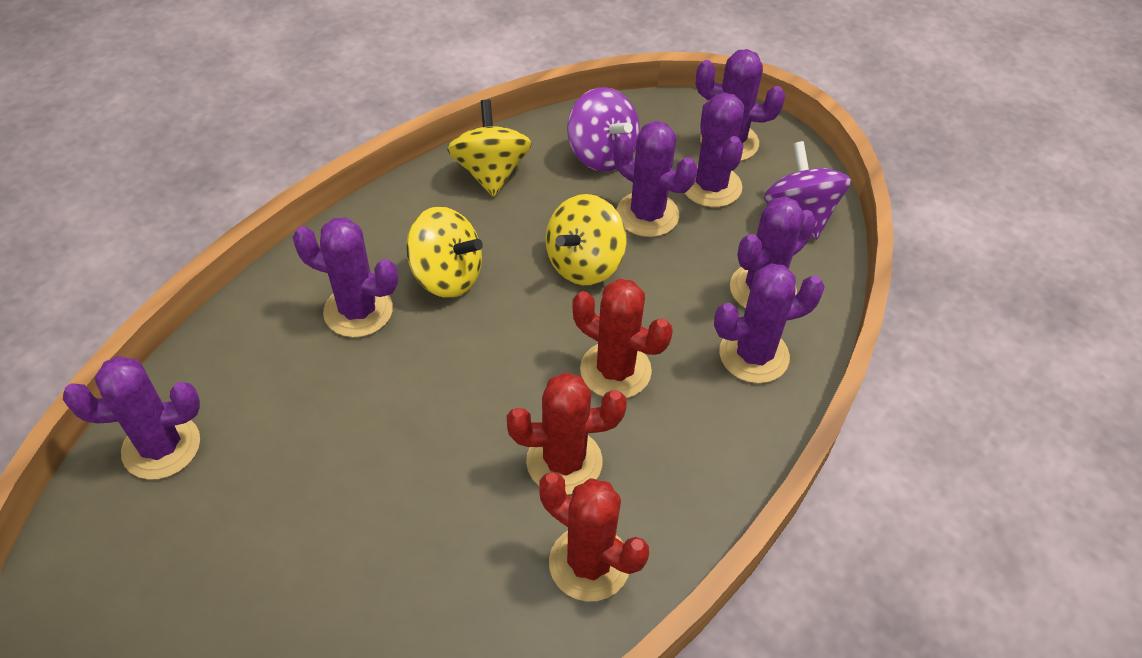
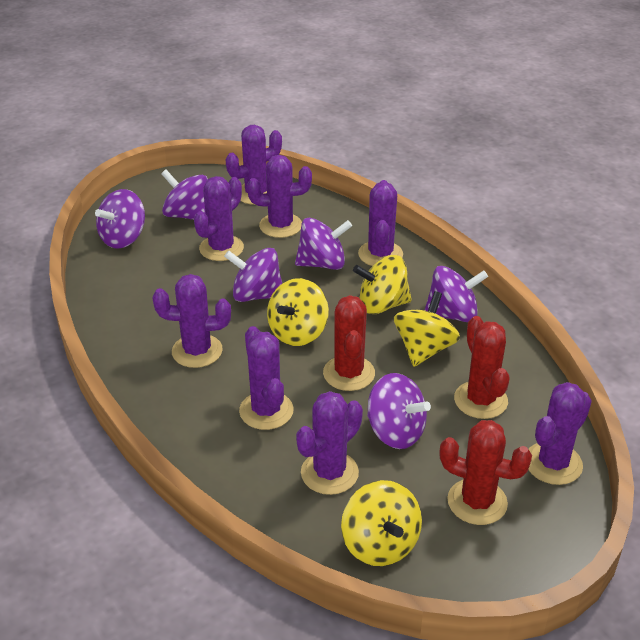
purple cactus: [63,356,200,480] [293,217,398,337] [614,121,697,237] [685,92,744,207] [696,49,785,161] [714,263,825,383] [730,196,816,309] = 7 -> [153,274,231,368] [194,176,244,261] [226,125,282,205] [239,326,294,430] [247,155,312,238] [296,391,363,495] [358,180,403,266] [528,382,592,485] = 8
purple spinning top: [567,87,640,172] [764,141,851,240] = 2 -> [95,189,145,249] [161,170,208,220] [224,248,282,302] [295,218,352,270] [367,373,431,449] [425,266,488,322] = 6
yellow spinning top: [406,206,483,298] [447,100,532,197] [545,194,627,285] = 3 -> [267,278,329,346] [341,480,422,566] [353,255,412,314] [394,291,460,367] = 4

